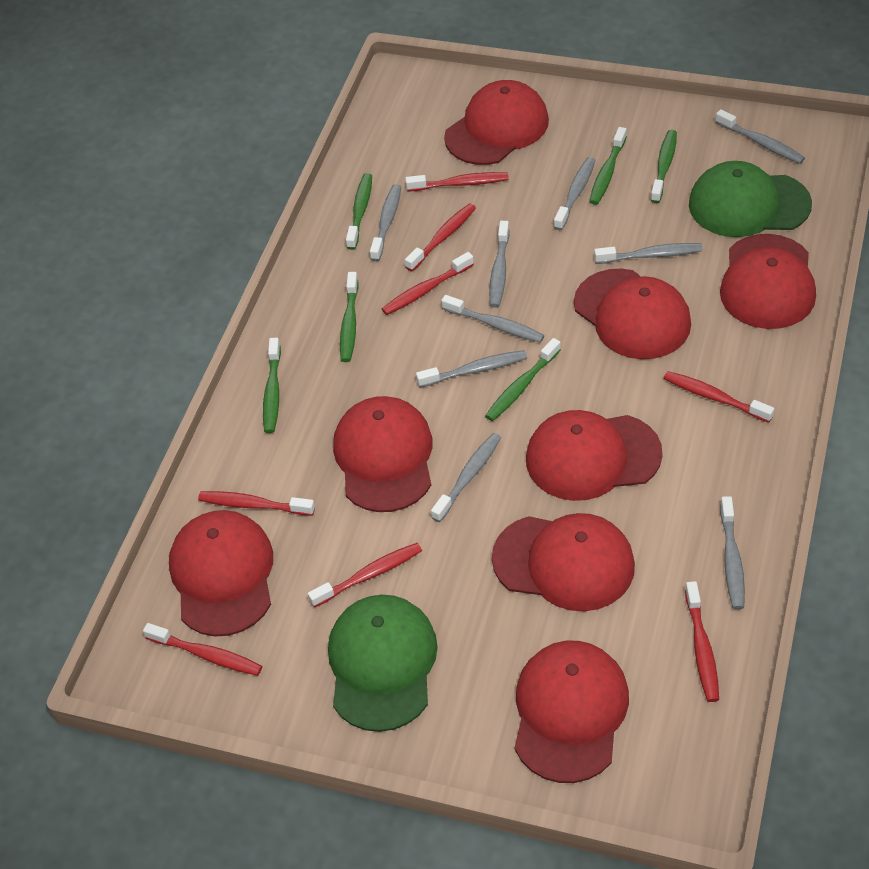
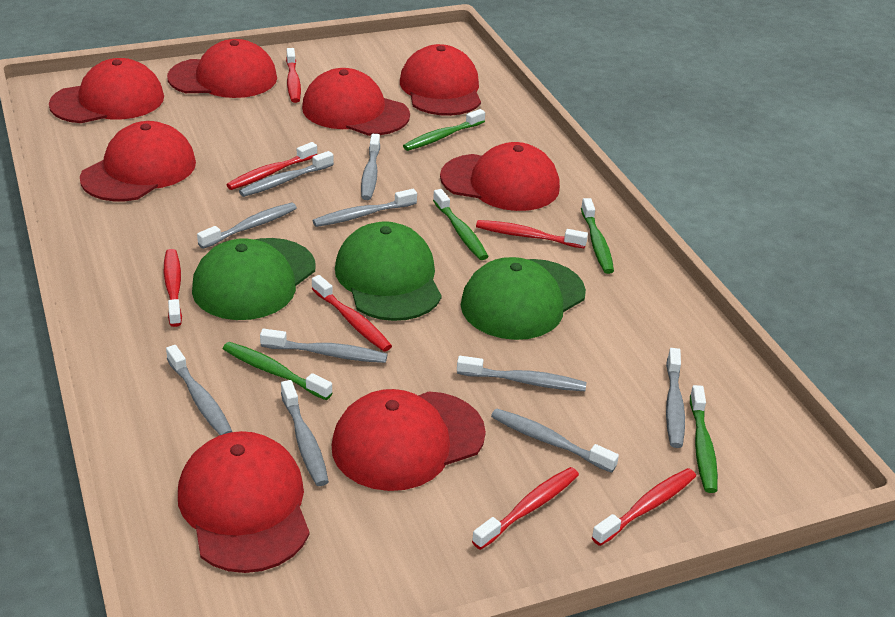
green cap: [328,595,438,732] [689,161,812,237] = 2 -> [192,238,315,320] [335,221,442,321] [461,257,586,340] = 3
green toothbrush: [263,338,281,433] [340,272,359,362] [346,173,372,250] [485,338,561,421] [589,127,627,205] [651,130,677,203] = 6 -> [223,342,333,400] [403,109,485,151] [433,189,489,260] [581,198,614,274] [690,385,718,493] = 5
grey toothbrush: [370,184,401,261] [416,350,527,387] [431,433,501,522] [441,295,544,343] [489,221,510,307] [554,157,596,230] [594,243,702,264] [715,109,805,164] [720,496,745,609] = 9 -> [166,345,232,435] [197,203,297,249] [239,151,334,197] [260,329,388,363] [281,380,329,486] [313,189,417,227] [361,134,380,200] [457,356,586,391] [491,409,619,473] [666,348,685,448] = 10
red toothbrush: [143,623,262,676] [198,491,315,516] [308,543,422,607] [382,252,474,315] [405,172,509,191] [405,204,476,271] [664,371,774,423] [685,581,719,702] = 8 -> [164,249,182,327] [226,142,317,190] [286,48,301,103] [312,275,392,351] [472,467,579,550] [476,220,588,248] [592,468,696,546] = 7

